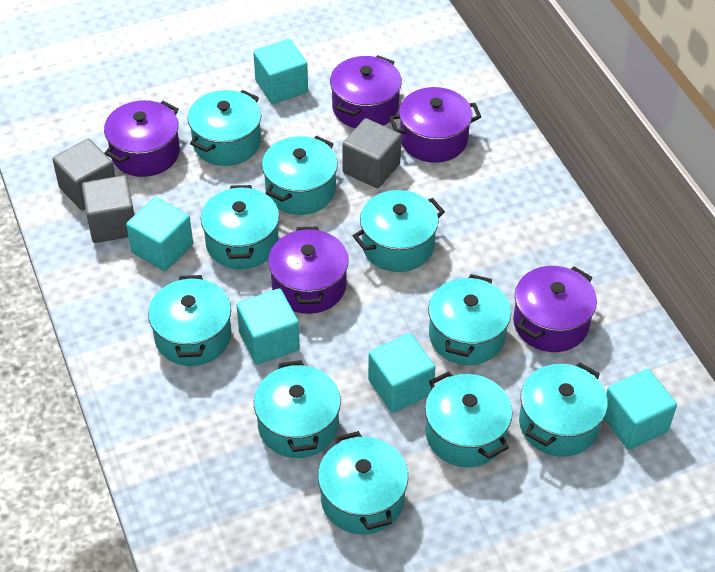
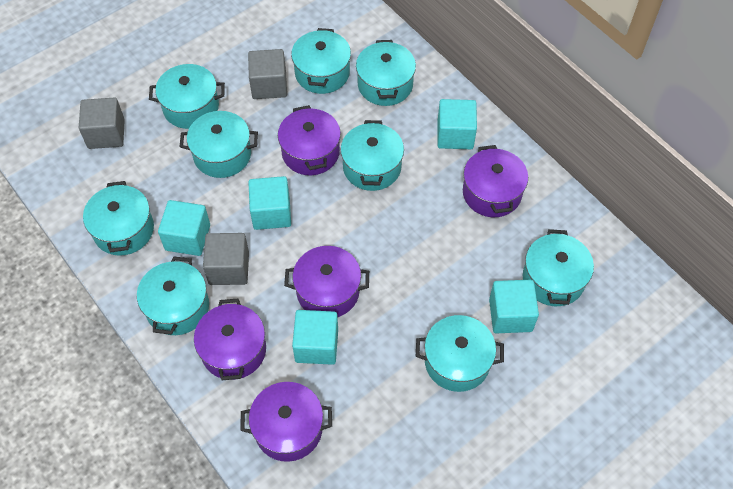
turquoise pot: [148,275,231,366] [188,90,261,166] [201,185,279,269] [254,360,341,458] [262,136,338,215] [318,431,408,534] [353,190,445,272] [425,371,513,467] [428,274,511,365] [519,362,608,457] = 10 -> [83,181,154,256] [137,256,209,335] [149,64,225,129] [180,111,258,178] [291,28,351,94] [341,120,404,191] [356,40,416,106] [416,315,504,392] [523,229,594,306] = 9

